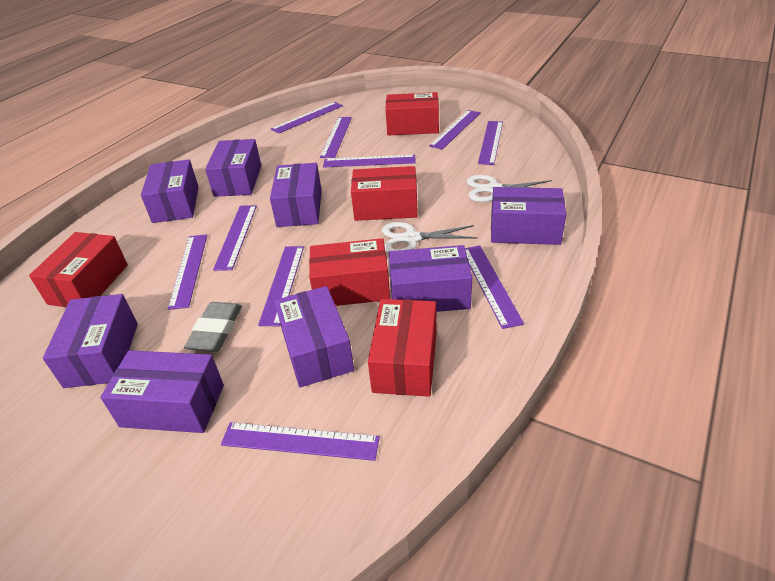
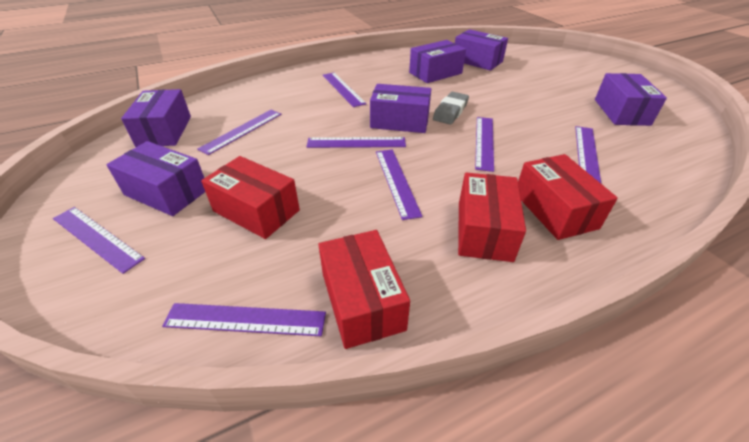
purple box: [43,294,138,388] [100,350,224,433] [141,159,199,223] [205,139,261,197] [270,163,322,227] [274,286,354,387] [389,245,472,312] [491,187,566,245] = 8 -> [106,141,205,216] [121,89,191,147] [370,84,431,133] [409,40,466,83] [455,29,508,71] [595,73,667,126] = 6
purple ruler: [168,234,207,310] [213,205,257,271] [221,422,380,461] [258,246,304,326] [271,102,343,134] [320,117,352,158] [323,155,416,168] [429,110,481,150] [465,246,524,329] [478,121,503,165] = 10 -> [53,207,145,274] [162,303,326,336] [197,110,282,155] [306,137,406,148] [323,73,367,107] [376,149,423,220] [475,117,494,172] [575,126,601,183] = 8
red box: [29,232,128,308] [309,238,390,306] [351,166,418,221] [368,299,437,397] [385,92,439,135] = 5 -> [201,156,300,239] [318,230,410,349] [458,173,526,262] [518,154,618,240] = 4
white scissors: [382,222,478,254] [467,175,552,202] = 2 -> none = 0

